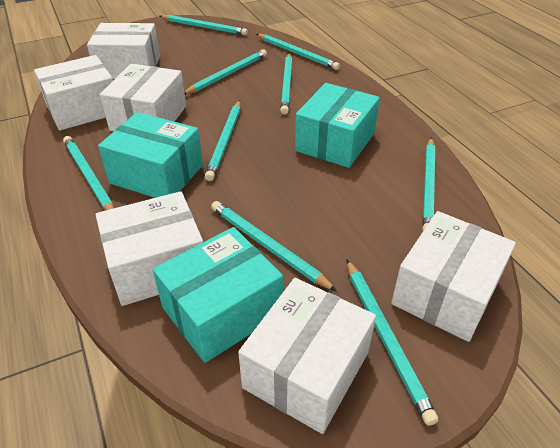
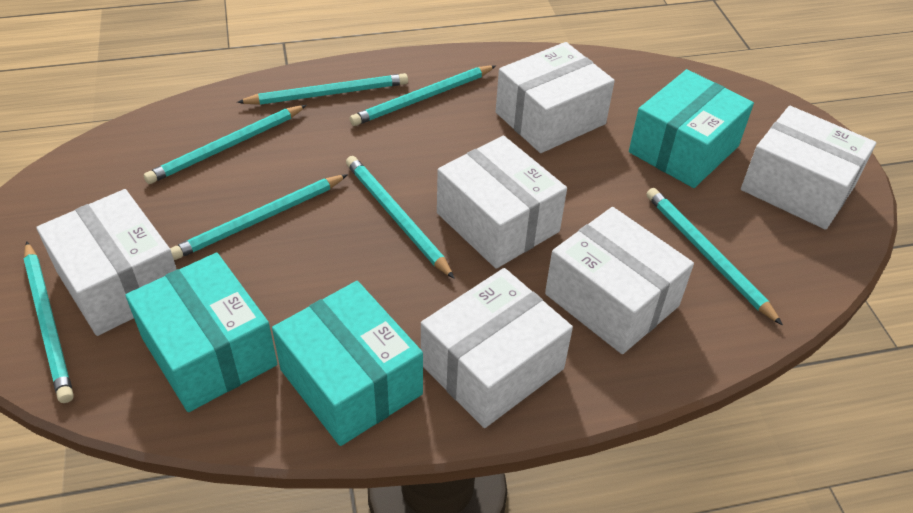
turquoise pencil: [63,136,114,211] [160,15,248,35] [184,49,267,95] [205,100,241,181] [211,201,337,292] [257,34,340,70] [280,53,292,115] [346,259,438,426] [422,138,435,231] = 9 -> [24,241,74,403] [144,105,307,184] [170,174,348,260] [237,73,408,105] [346,156,455,279] [349,65,496,126] [646,188,783,325] = 7

